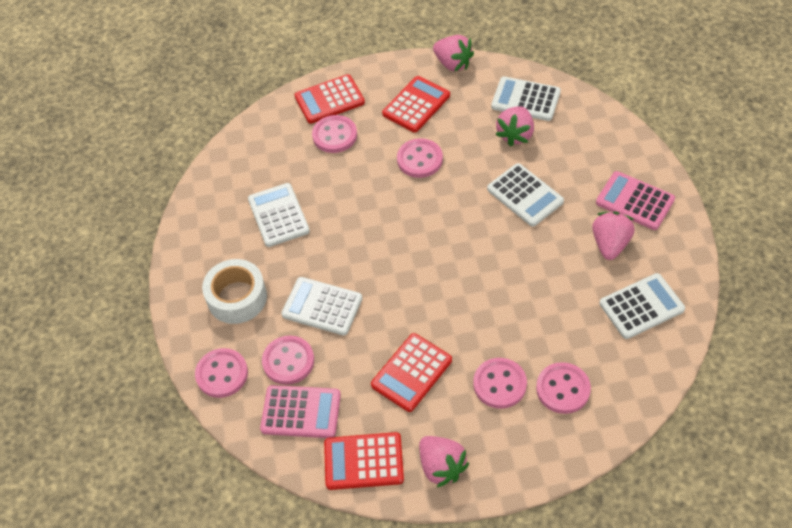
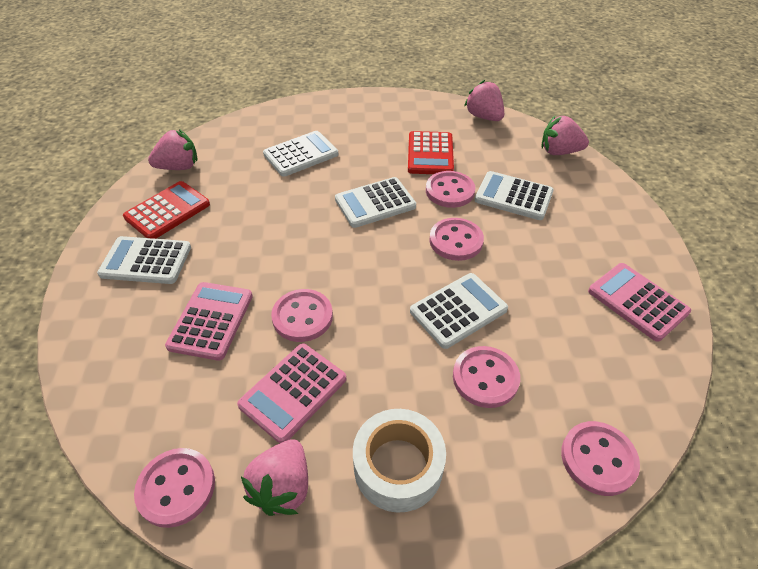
pink calculator: [260,385,341,438] [596,171,675,230] = 2 -> [165,282,253,361] [237,343,346,443] [588,263,691,342] = 3
red calculator: [294,74,365,124] [324,432,404,490] [371,333,452,412] [382,76,450,132] = 4 -> [123,181,210,239] [408,131,454,174] = 2

